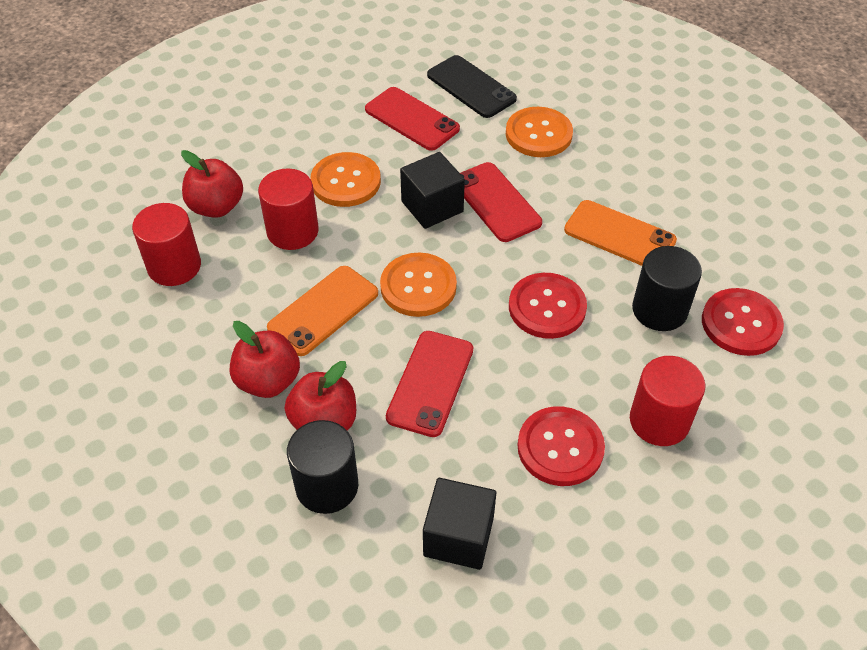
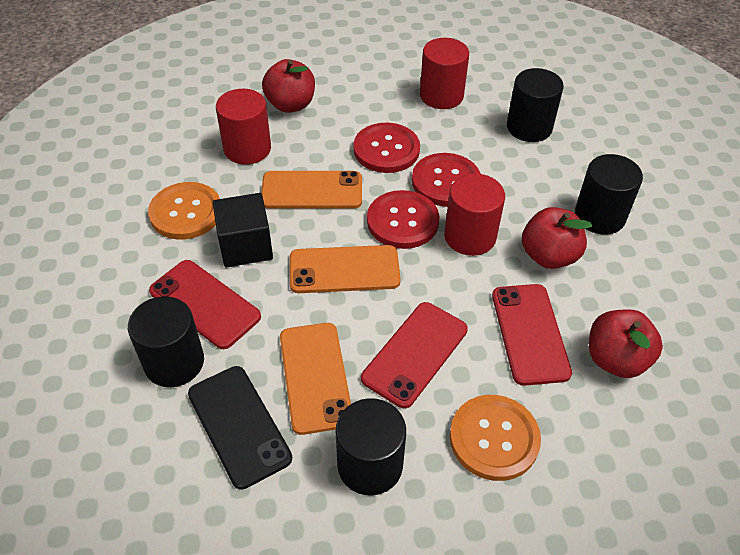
black cube: [400,152,465,229] [423,478,496,570] = 2 -> [213,193,273,267] = 1
black cylinder: [287,420,358,514] [632,246,702,331] = 2 -> [128,296,204,387] [336,398,406,496] [507,68,564,142] [575,154,643,235] = 4
orange button: [311,152,381,207] [380,253,457,317] [506,107,573,157] = 3 -> [148,182,220,240] [450,395,541,481] = 2
orange phone: [267,266,378,356] [564,200,677,266] = 2 -> [261,171,362,209] [280,323,351,435] [290,245,401,293] = 3

